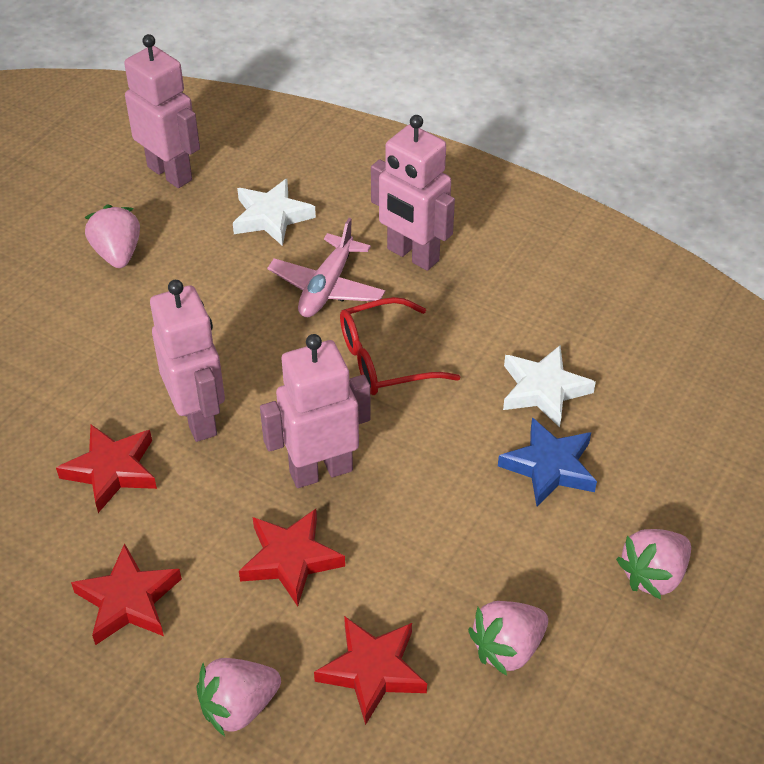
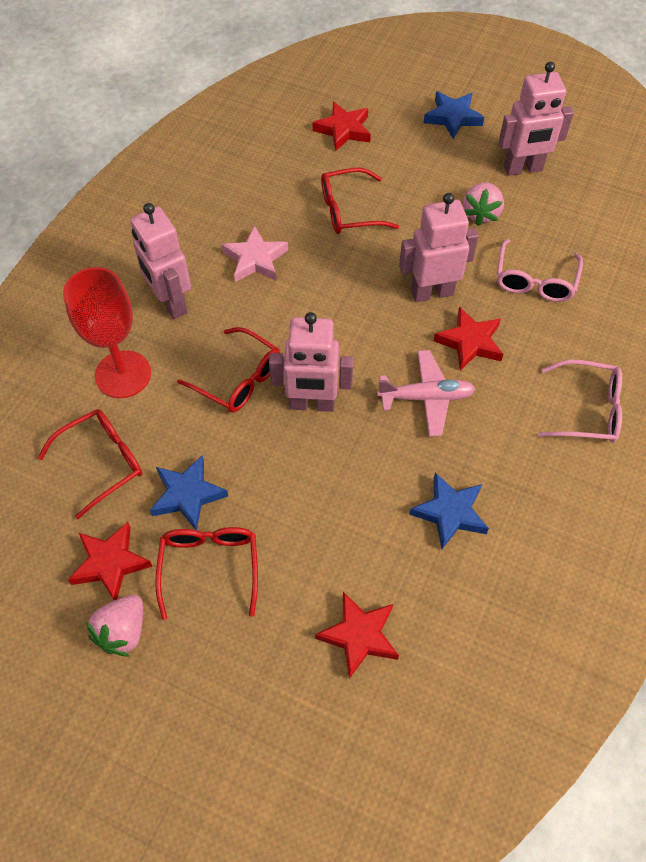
blue star: [498,417,597,507] = 1 -> [150,455,228,530] [409,473,489,549] [424,91,484,139] = 3
pink glasses: none = 0 -> [497,239,583,302] [538,359,622,443] = 2
pink star: none = 0 -> [222,226,288,282] = 1
pink strawberry: [84,204,140,268] [196,658,281,736] [468,601,548,676] [616,529,691,600] = 4 -> [86,595,143,656] [463,182,504,226] = 2
red glasses: [340,297,460,395] = 1 -> [38,409,142,519] [155,527,258,620] [177,327,280,413] [321,168,399,234] = 4
red goblet: none = 0 -> [63,267,151,398] = 1
white star: [233,179,316,246] [503,345,596,428] = 2 -> none = 0

